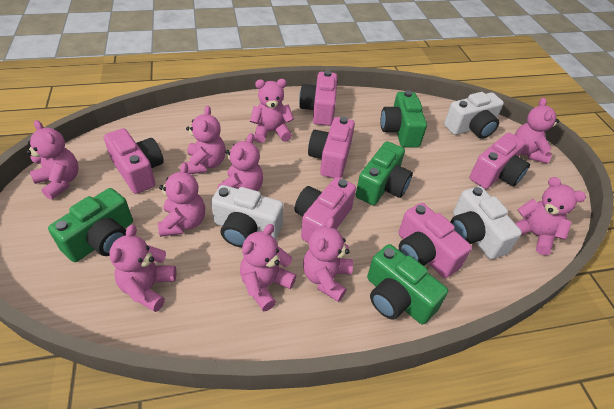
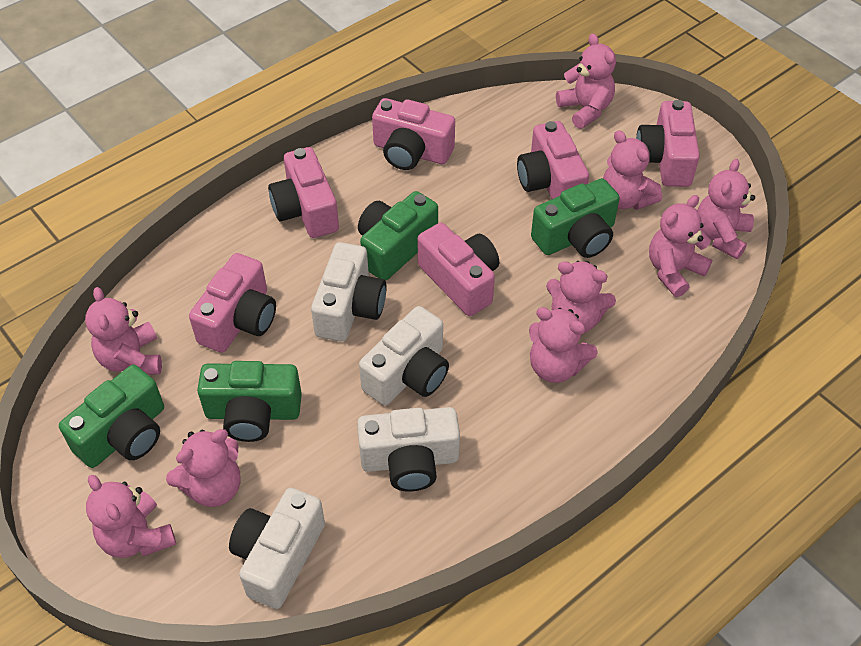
pink teddy bear: [26,120,78,200] [109,225,177,312] [158,162,205,237] [185,106,226,174] [217,133,263,191] [240,224,296,311] [250,79,294,143] [303,217,353,302] [515,98,559,164] [515,177,586,255] = 10 -> [85,287,162,375] [86,475,176,558] [166,429,240,507] [529,307,598,383] [546,261,616,333] [556,33,616,129] [603,130,662,210] [649,195,712,297] [697,159,755,259] = 9
white camera: [211,185,284,247] [444,92,504,139] [451,186,522,260] = 3 -> [229,488,325,609] [311,242,386,342] [357,407,460,492] [359,306,449,405] = 4

